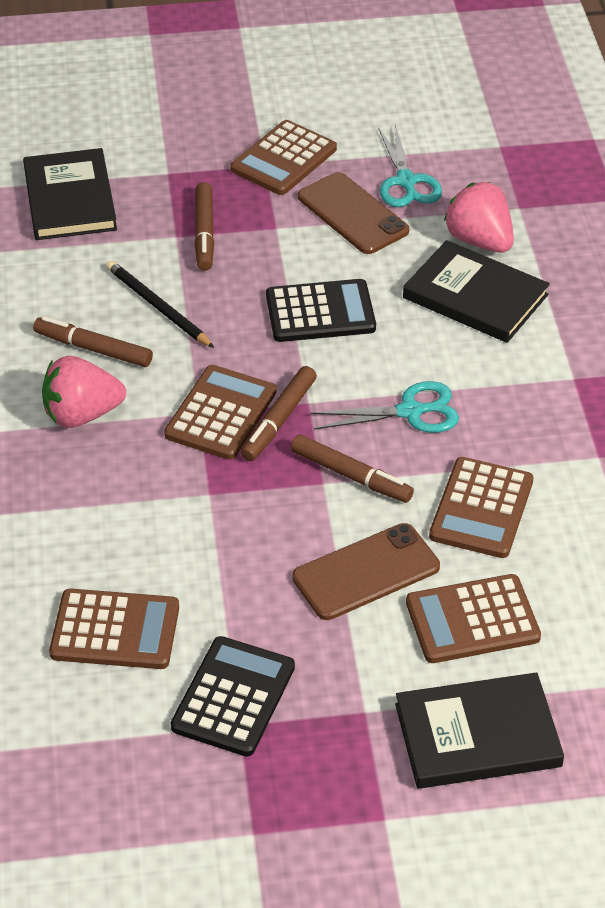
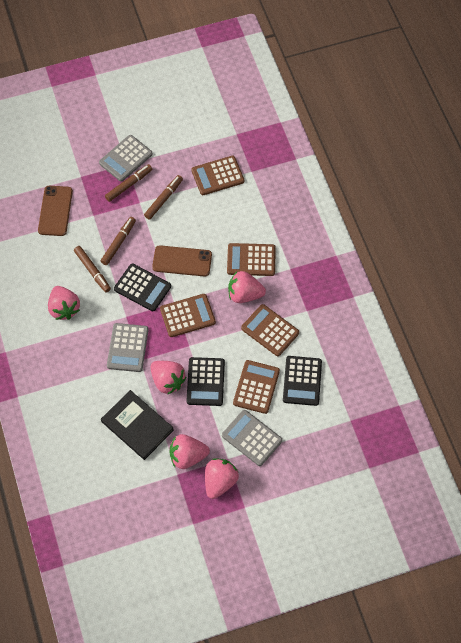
black book: [23,148,117,240] [395,672,564,789] [403,240,550,343] = 3 -> [101,390,174,460] = 1
black calculator: [171,636,295,756] [266,279,376,342] = 2 -> [114,264,171,311] [186,357,225,406] [283,356,322,406] = 3
black pencil: [106,261,214,348] = 1 -> none = 0
grey calculator: none = 0 -> [99,135,153,182] [107,323,149,372] [222,410,282,466] = 3
pink strawberry: [42,356,126,428] [444,182,514,253] = 2 -> [48,286,80,320] [150,361,186,395] [170,434,210,469] [205,458,239,499] [228,271,266,303] = 5
turquoise scissors: [311,381,459,433] [378,125,442,207] = 2 -> none = 0

